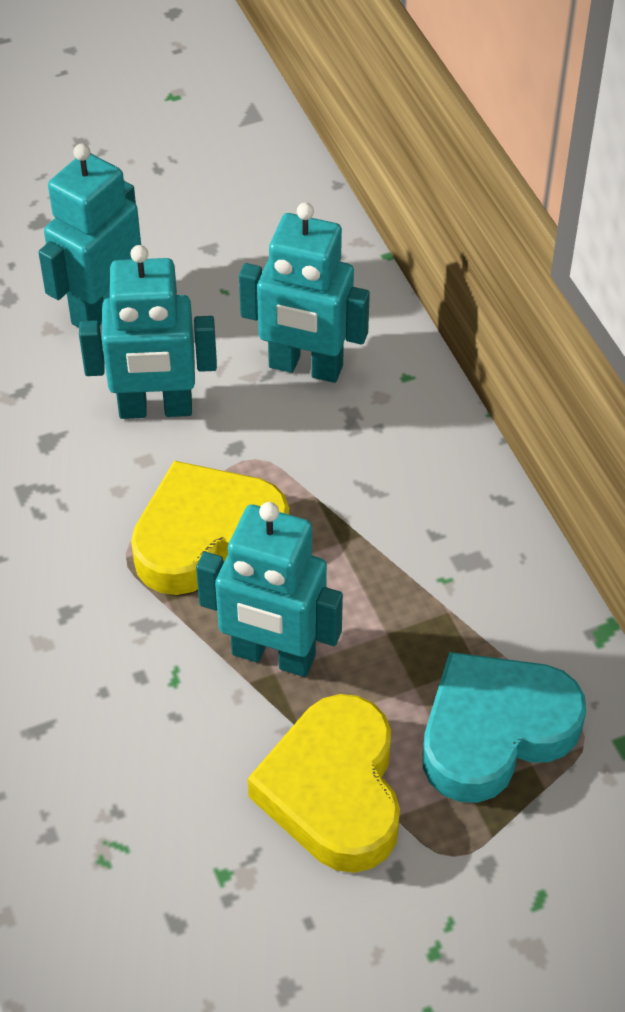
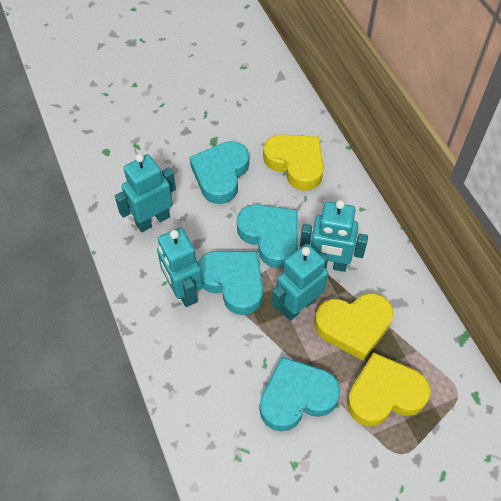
turquoise heart: [423,652,586,803] = 1 -> [190,141,249,204] [198,251,263,315] [237,204,298,268] [259,357,340,431] = 4
yellow heart: [131,461,289,595] [248,694,400,873] = 2 -> [263,135,324,191] [315,293,394,361] [347,352,431,426] = 3

